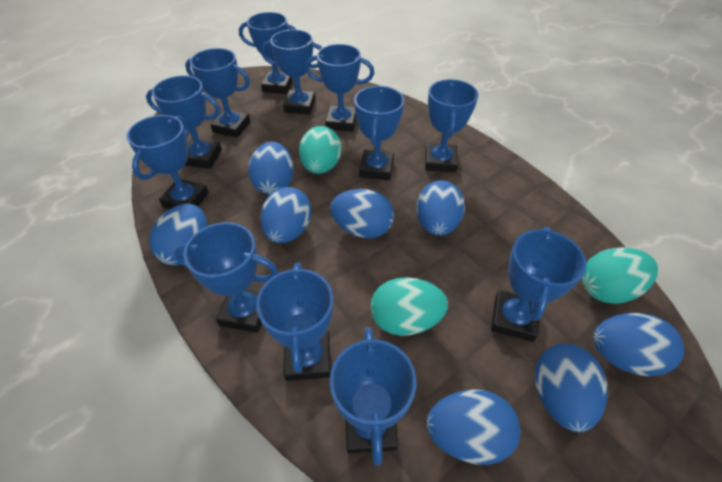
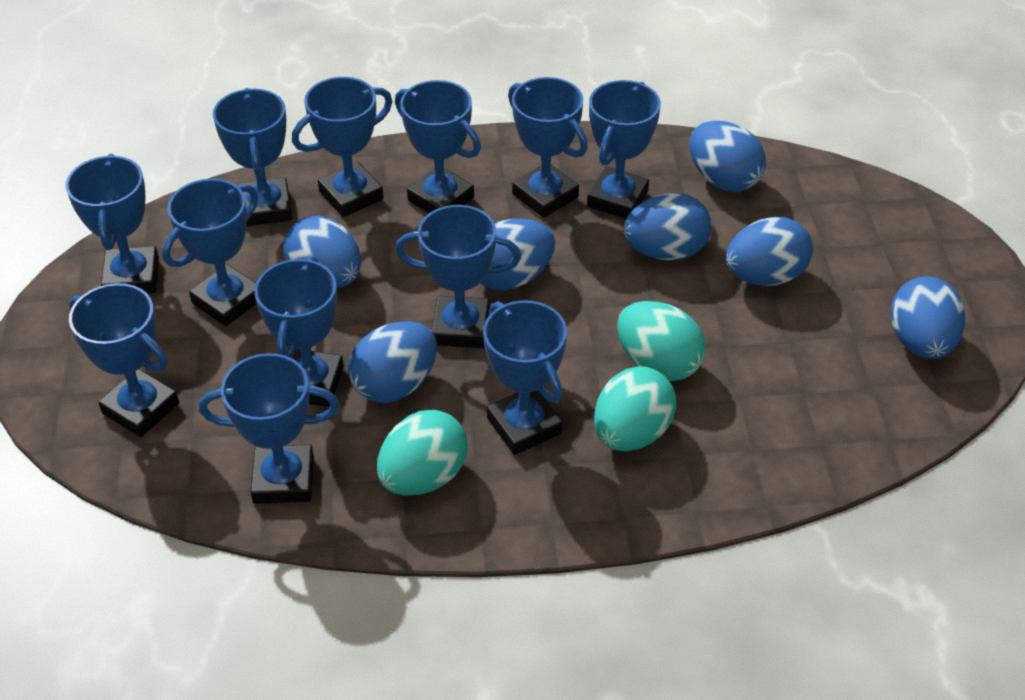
blue egg: [149,204,207,266] [248,142,294,194] [261,187,312,243] [330,189,394,238] [416,180,465,236] [427,389,521,465] [535,344,608,432] [593,313,685,376] = 8 -> [283,216,361,288] [348,321,437,403] [481,219,555,290] [623,193,711,260] [689,121,766,192] [726,217,813,286] [890,276,965,359] = 7

